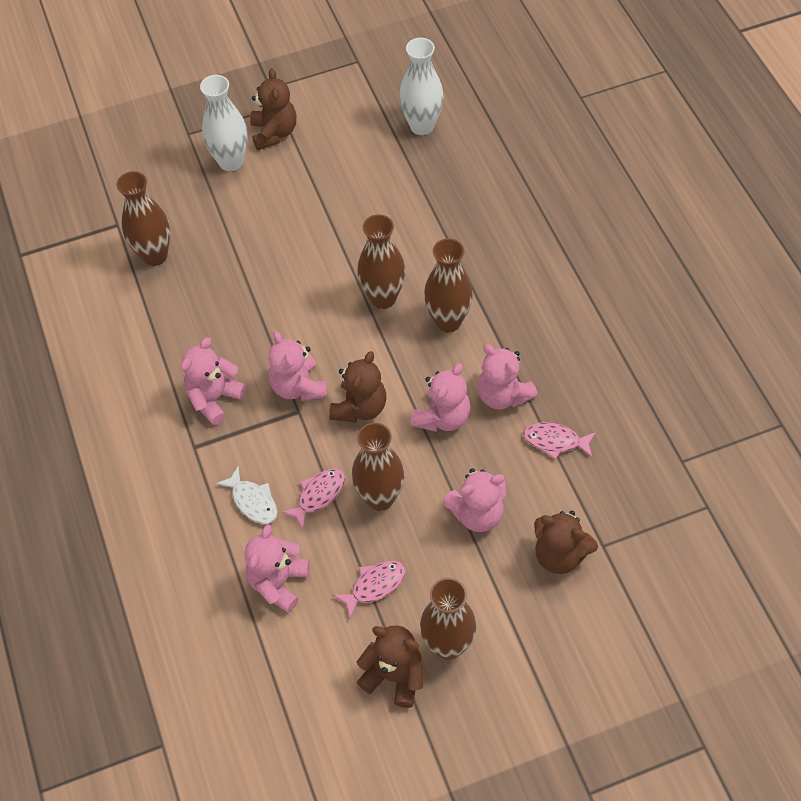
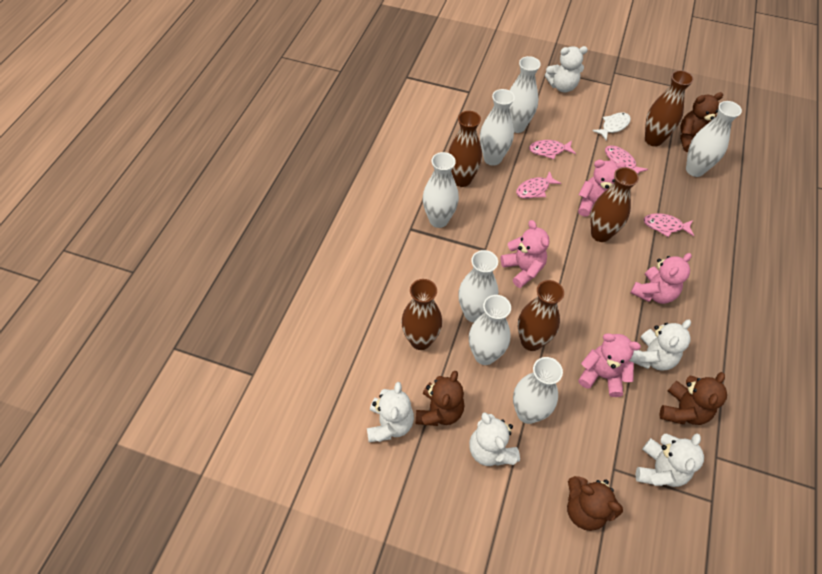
pink fish: [281,468,345,529] [333,561,406,619] [523,422,596,459] = 3 -> [516,171,561,199] [529,140,576,159] [605,145,648,174] [644,213,694,237] = 4
pink teddy bear: [181,337,247,425] [245,525,310,613] [268,331,328,401] [411,363,470,432] [443,468,506,532] [477,344,538,409] = 6 -> [501,220,549,288] [578,160,626,217] [578,333,641,397] [630,253,692,304] = 4
white teddy bear: none = 0 -> [367,382,414,442] [469,412,520,466] [545,46,588,93] [629,320,691,371] [636,433,704,487] = 5
white vase: [200,75,248,171] [399,38,444,135] = 2 -> [423,152,459,228] [458,250,498,323] [469,295,511,365] [480,89,515,166] [509,56,541,133] [513,357,563,424] [686,101,742,177] = 7

